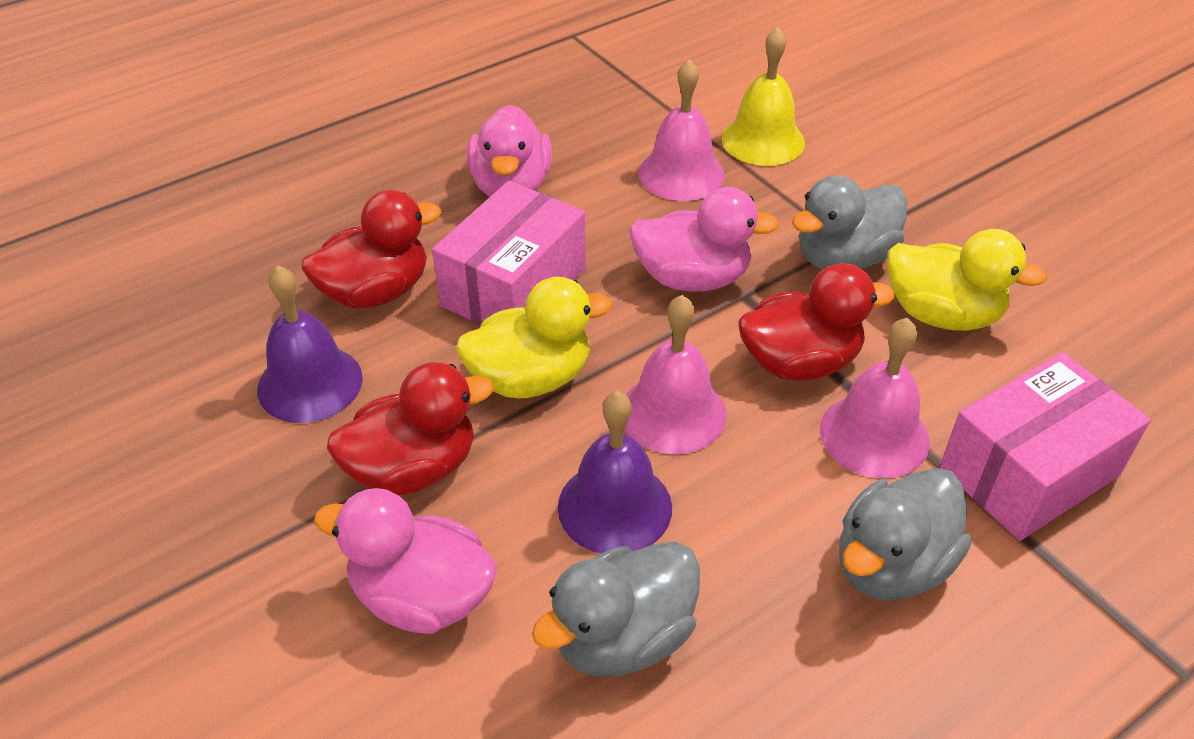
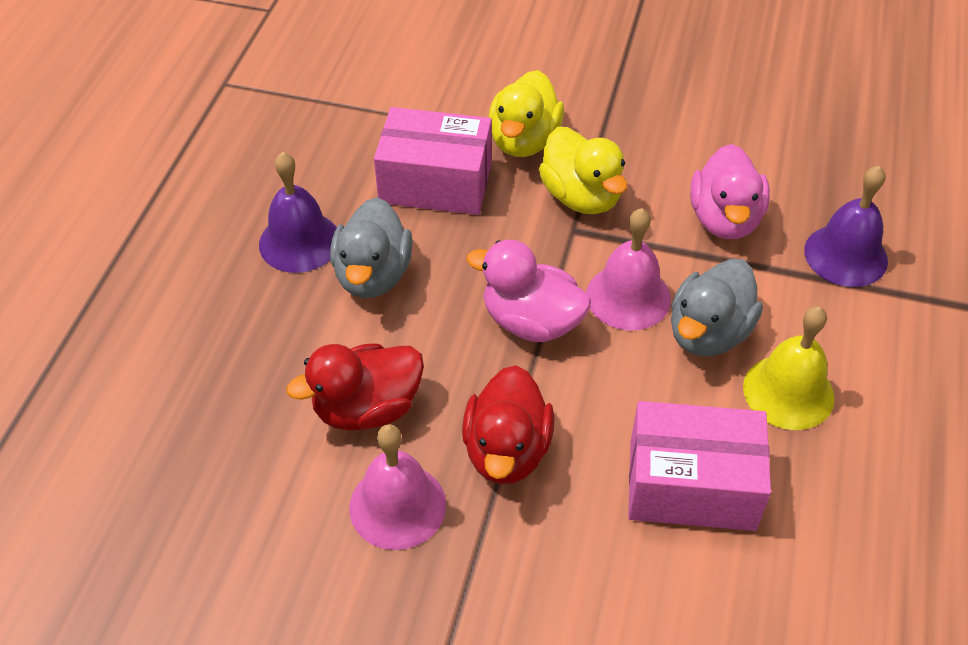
grey duck: [532,541,700,677] [792,175,907,270] [839,468,971,601] = 3 -> [330,197,413,298] [671,259,763,356] = 2
pink bell: [624,295,727,454] [639,59,725,201] [820,318,930,478] = 3 -> [350,424,446,550] [586,208,671,331] = 2
pink duck: [314,488,497,634] [467,105,552,197] [629,187,779,291] = 3 -> [466,240,591,342] [690,144,770,239] = 2
red duck: [302,190,441,309] [327,362,494,495] [738,263,895,381] = 3 -> [287,343,424,431] [462,365,555,484] = 2

